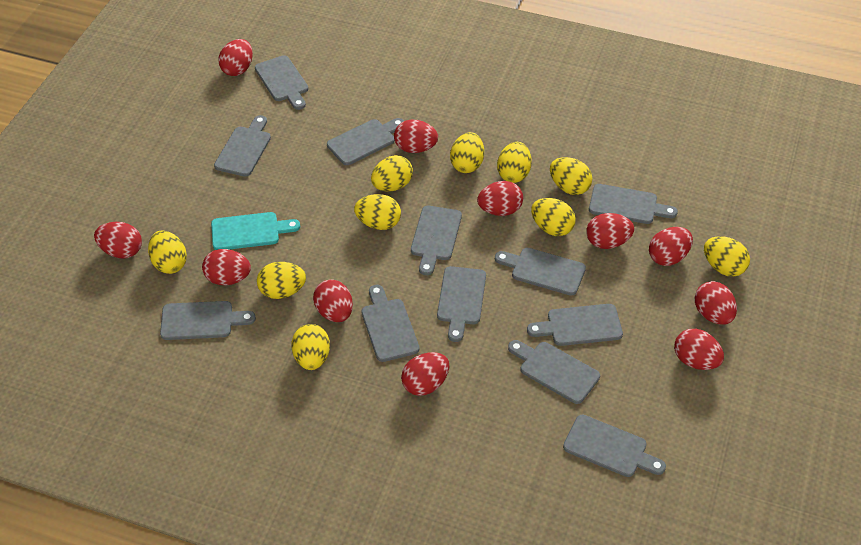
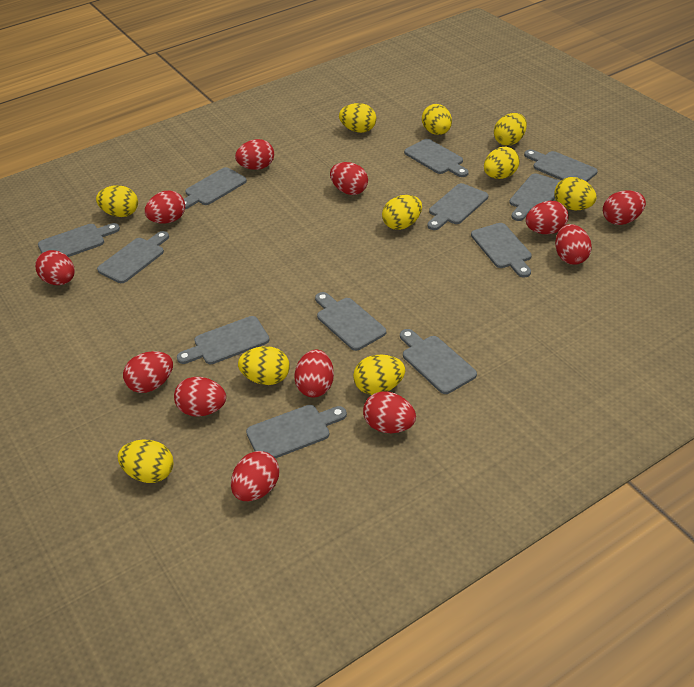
red egg: [94,222,142,259] [202,249,251,285] [218,39,253,76] [313,279,353,322] [394,120,438,153] [401,352,449,396] [477,181,523,216] [586,213,634,249] [649,227,693,266] [674,329,724,370] [695,281,737,325] = 11 -> [35,250,75,285] [123,351,173,393] [145,191,185,224] [174,377,226,417] [231,451,279,501] [235,139,274,170] [294,349,334,397] [330,162,368,195] [363,392,416,433] [526,201,569,234] [555,224,592,265] [603,190,646,225] = 12
turquoise cutting board: [211,212,300,250] = 1 -> none = 0

